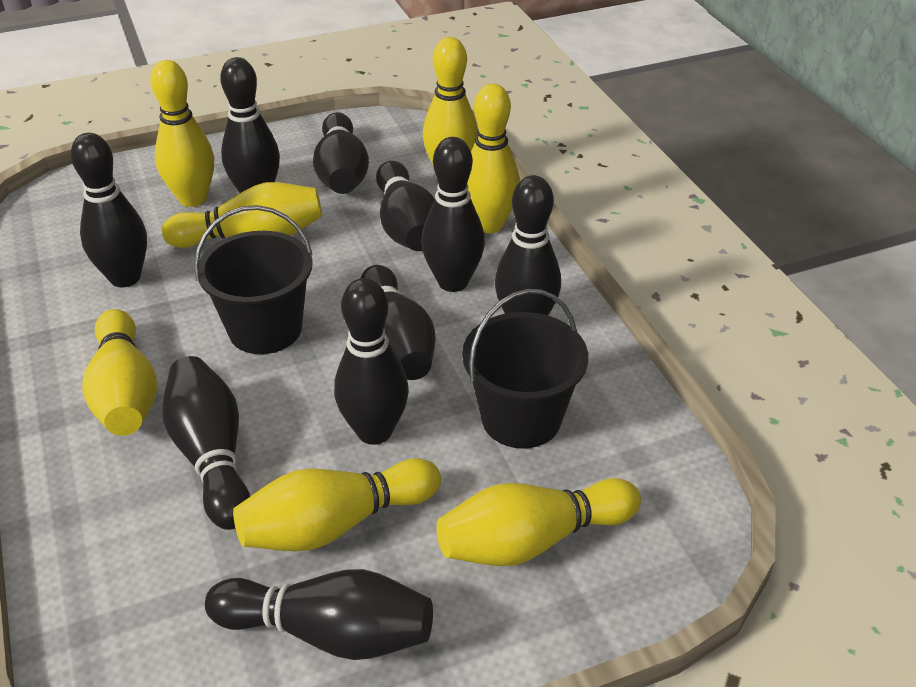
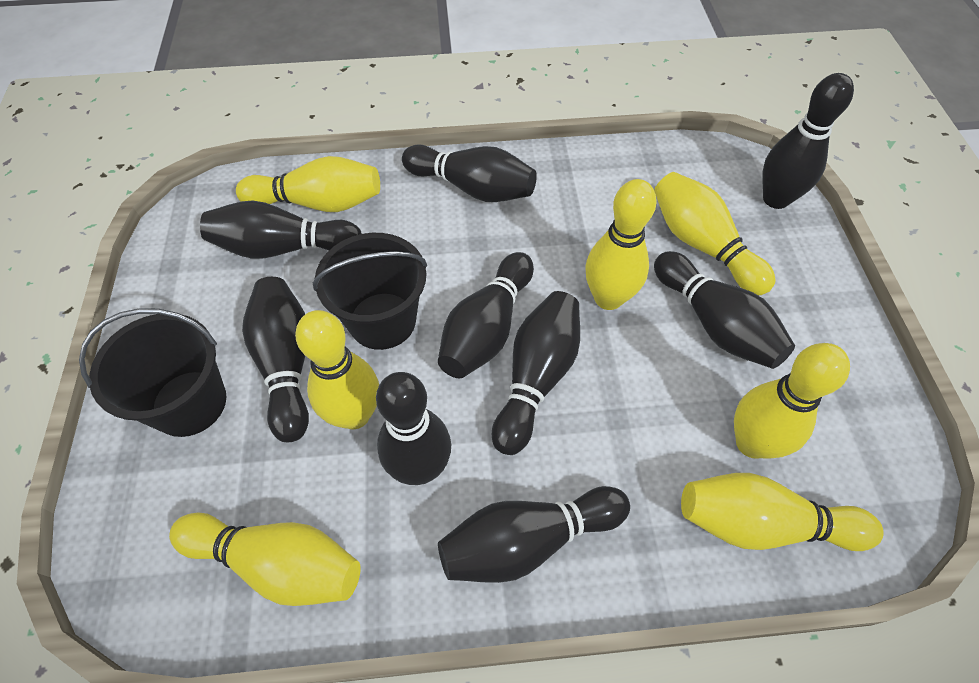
black bowling pin: [71,133,147,287] [162,356,250,530] [205,569,433,660] [220,57,280,193] [313,112,369,194] [334,278,409,445] [360,265,436,380] [376,161,435,251] [421,137,485,292] [495,175,561,315] = 10 -> [200,200,362,259] [242,277,309,442] [376,372,451,485] [402,145,537,202] [438,252,534,378] [438,486,630,583] [492,291,580,455] [654,251,795,369] [762,73,854,209] = 9

